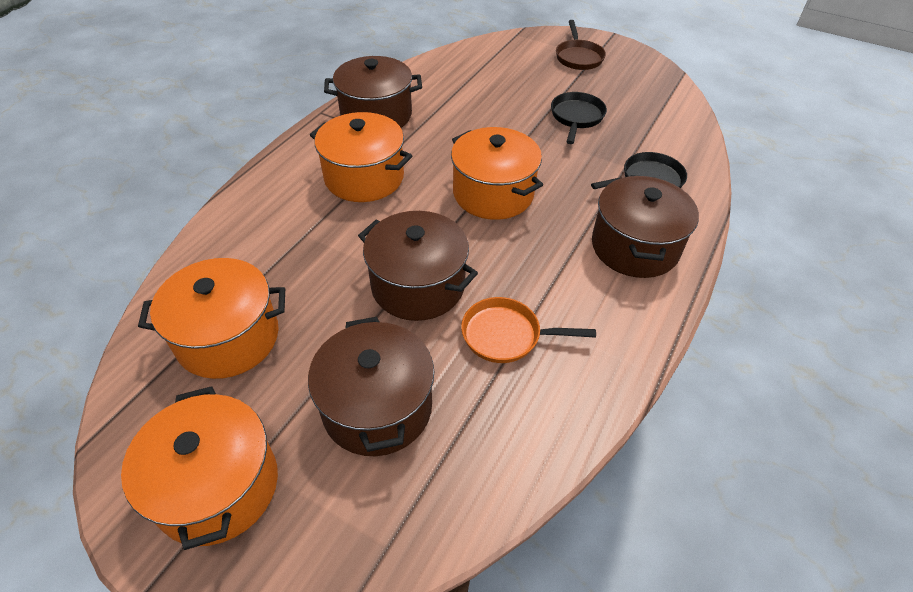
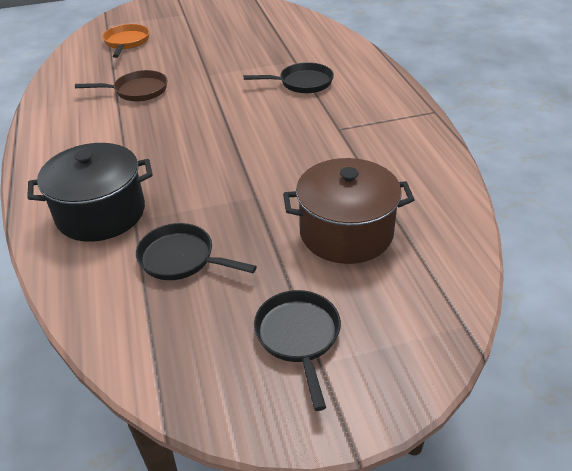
black pan: [551,92,607,144] [591,152,687,189] = 2 -> [136,223,257,280] [244,62,334,93] [254,290,341,411] = 3
black pot: none = 0 -> [27,143,153,242] = 1
brown pot: [308,317,434,456] [324,56,422,128] [358,211,478,321] [592,175,699,278] = 4 -> [283,158,414,264] = 1
orange pot: [121,386,278,550] [138,258,285,379] [310,112,412,202] [451,127,543,220] = 4 -> none = 0

